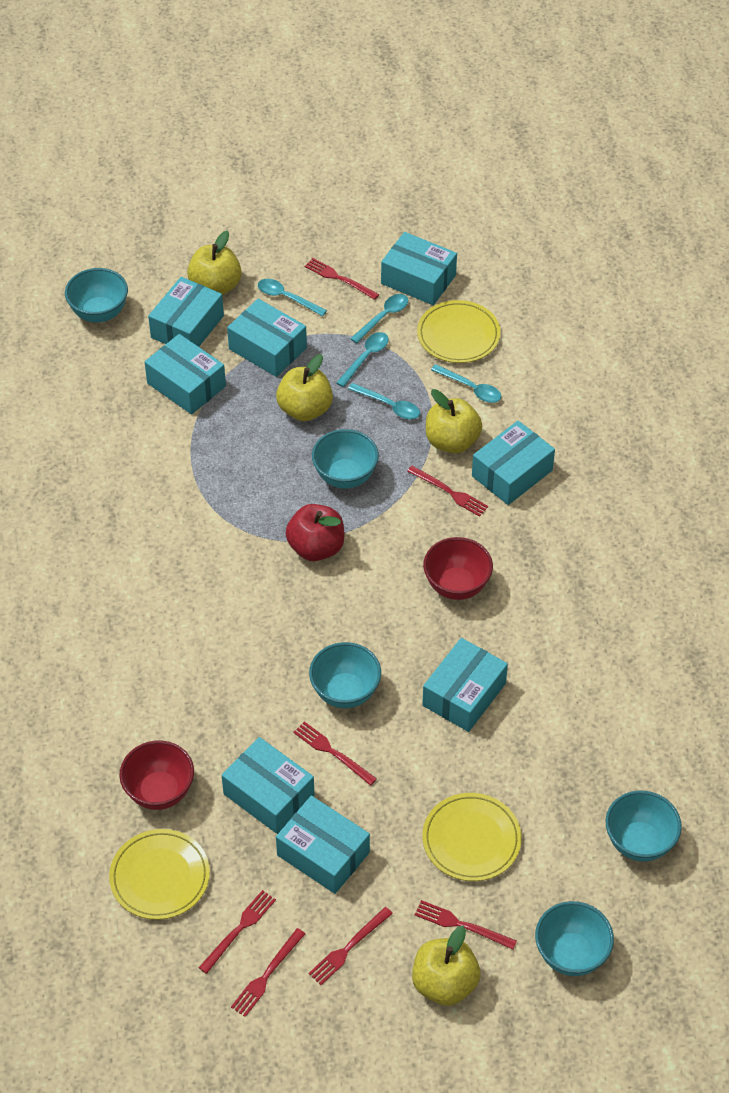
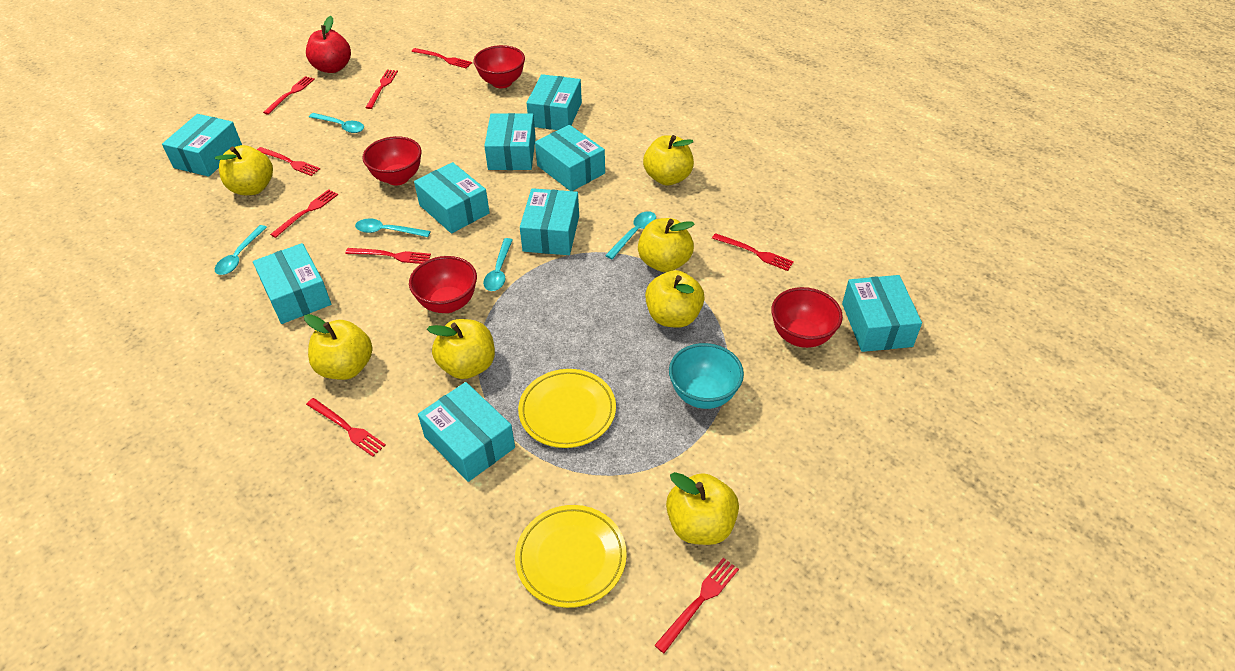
red bowl: [119,741,194,810] [423,537,493,600] = 2 -> [362,136,422,186] [409,256,477,313] [473,45,525,88] [771,287,843,348] = 4
red fork: [199,890,276,974] [231,928,305,1017] [293,721,377,786] [305,258,379,300] [308,907,393,985] [407,466,488,517] [415,900,517,950] = 7 -> [257,147,320,176] [263,76,315,115] [270,189,338,238] [306,398,386,457] [345,248,431,264] [365,70,398,109] [411,48,472,69] [654,558,739,653] [712,233,794,271] = 9
turquoise bowl: [65,268,128,323] [309,642,381,708] [312,429,379,489] [535,901,614,976] [606,791,682,862] = 5 -> [669,343,744,409] = 1
turquoise box: [145,334,226,415] [148,277,224,347] [222,737,314,834] [227,299,307,377] [276,796,370,894] [381,232,457,305] [422,638,508,732] [472,421,555,505] = 8 -> [162,114,242,177] [253,243,331,324] [414,162,490,234] [418,382,515,482] [484,113,536,170] [520,188,579,255] [527,74,582,130] [535,125,605,191] [842,275,922,352] = 9
yellow apple: [187,231,242,295] [276,354,333,421] [412,926,480,1006] [426,389,482,454] = 4 -> [215,145,273,195] [304,314,373,380] [427,319,495,379] [638,218,695,272] [643,135,694,185] [645,270,705,328] [666,472,739,545] = 7
yellow plate: [109,829,210,920] [417,300,501,363] [422,793,522,881] = 3 -> [515,505,627,608] [518,369,616,448] = 2

